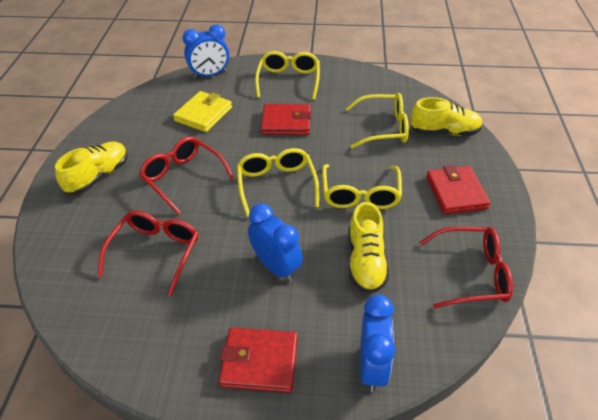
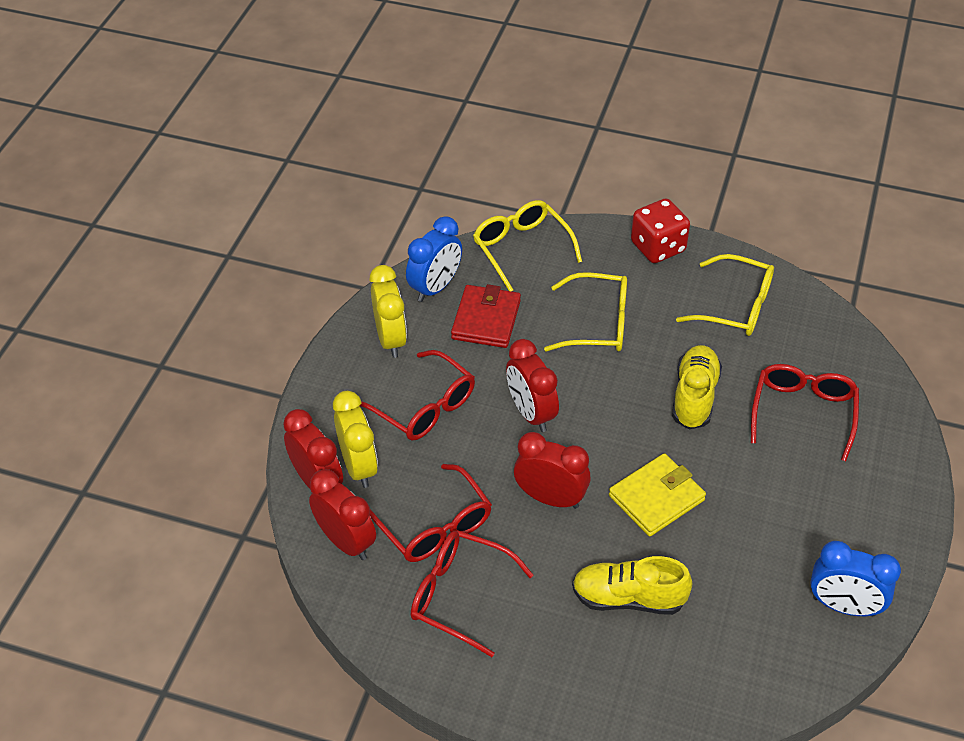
blue clock: [183,24,229,79] [248,204,303,282] [360,295,395,392] = 3 -> [406,216,462,302] [810,541,901,616] = 2
red clock: none = 0 -> [283,409,343,489] [309,469,376,560] [506,339,559,432] [514,432,591,509] = 4
red dice: none = 0 -> [631,199,690,263] = 1
red glasses: [98,210,199,296] [139,136,234,215] [419,227,513,308] = 3 -> [360,350,475,440] [369,464,492,562] [411,531,533,657] [751,364,859,461] = 4
red wallet: [219,327,298,393] [261,104,312,135] [426,165,490,214] = 3 -> [451,284,521,348] = 1
yellow clock: none = 0 -> [333,391,378,488] [370,265,407,358] = 2
yellow glasses: [237,148,319,218] [255,51,320,100] [322,164,402,209] [346,93,409,149] = 4 -> [473,200,582,291] [544,272,627,352] [676,254,774,336] = 3
yellow shoe: [55,142,128,195] [349,202,389,294] [410,97,483,136] = 3 -> [572,556,692,615] [672,345,722,429] = 2

